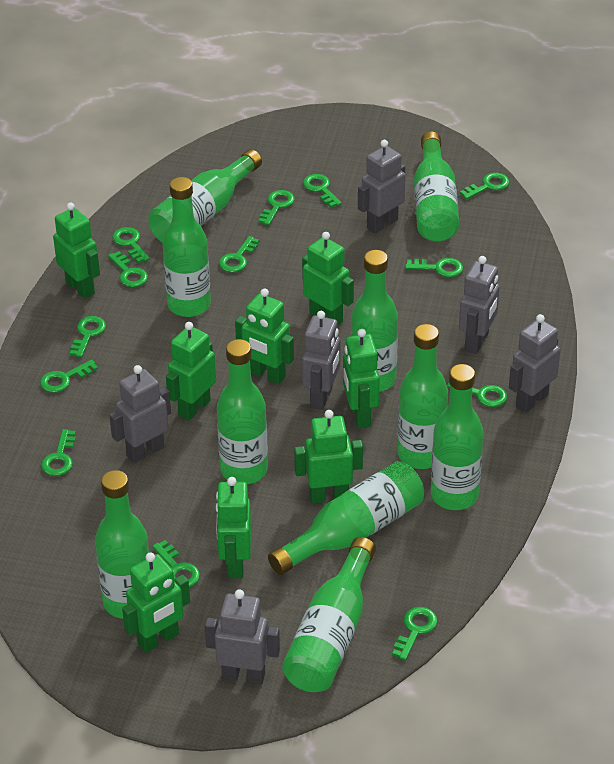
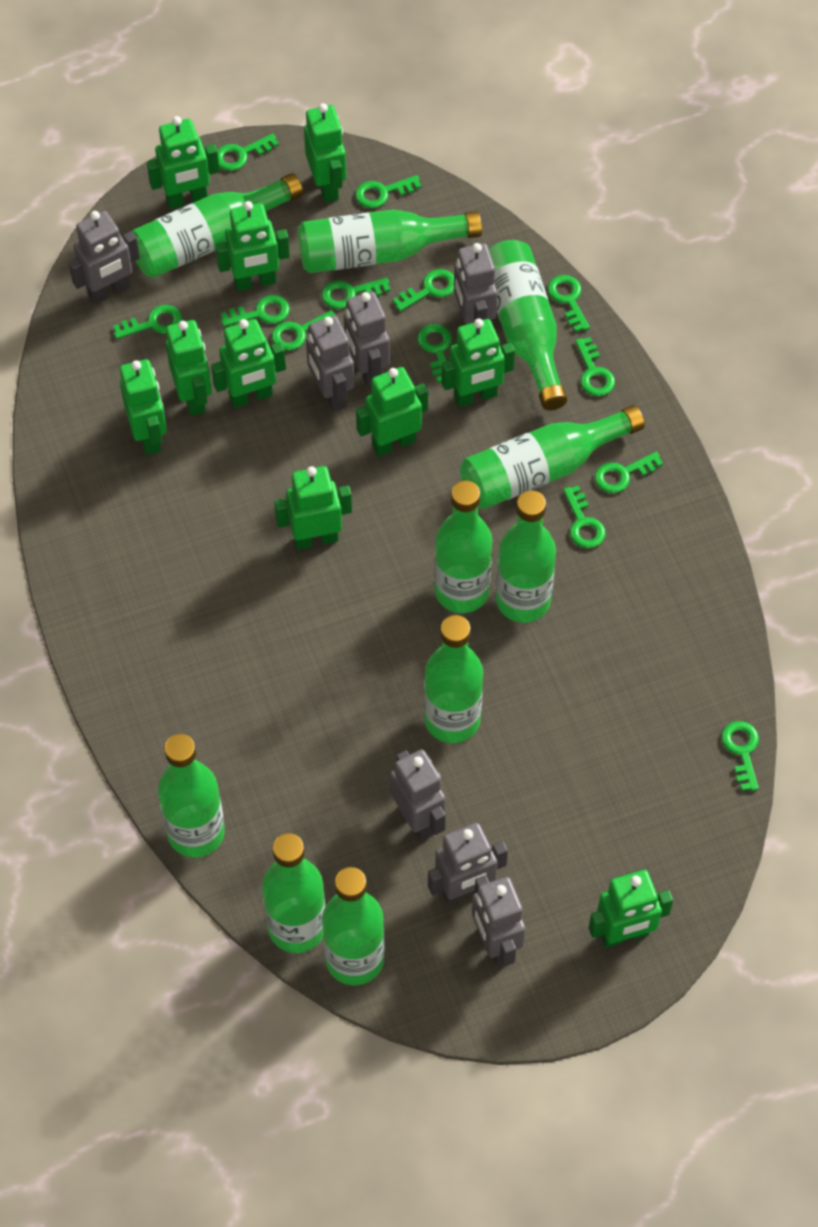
green robot: [53,203,100,298] [122,552,190,653] [166,322,216,421] [216,477,251,578] [235,289,294,384] [294,410,363,503] [302,232,354,325] [343,329,380,428] = 8 -> [120,359,167,455] [147,116,220,209] [166,320,212,416] [211,319,286,408] [216,201,290,291] [274,466,352,550] [304,103,346,203] [356,367,428,457] [442,318,515,407] [589,870,673,948] = 10
grey robot: [109,365,171,463] [205,589,280,685] [302,311,340,410] [358,140,405,234] [459,256,500,354] [509,314,560,413] = 6 -> [68,211,140,304] [306,315,355,412] [344,291,390,388] [390,749,446,841] [428,823,508,904] [454,243,497,324] [472,876,526,966] = 7

